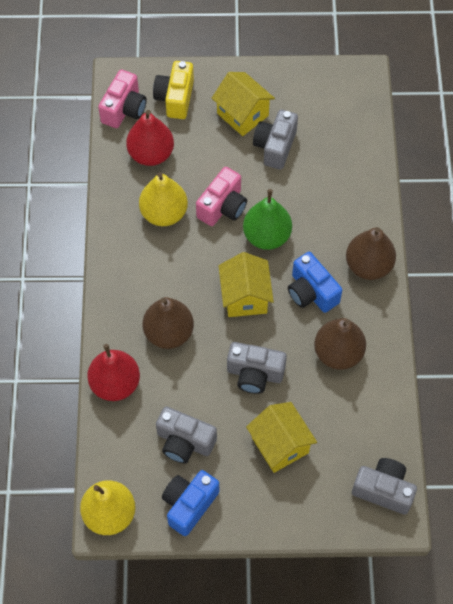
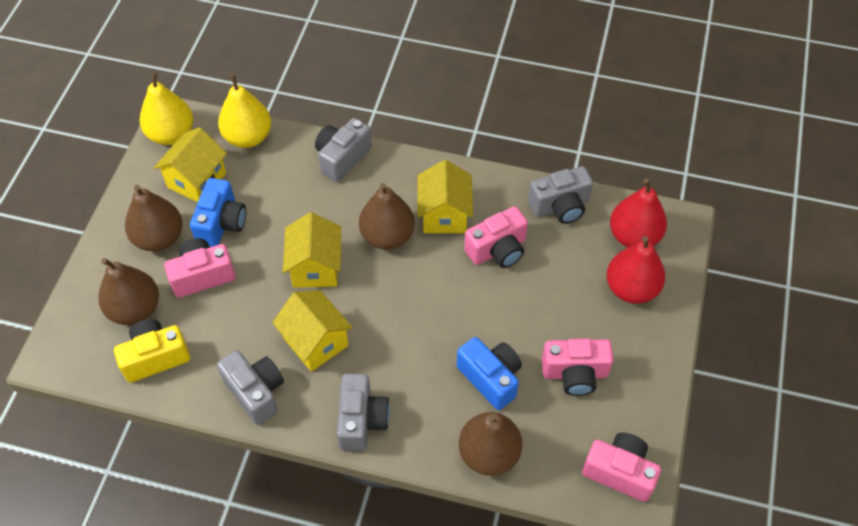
brown pear: [143,297,194,349] [314,318,366,370] [346,227,396,280] = 3 -> [98,258,159,325] [125,185,183,251] [359,183,415,250] [459,412,522,476] = 4
green pear: [243,189,292,250] = 1 -> none = 0
pink camera: [98,70,147,128] [196,167,247,226] = 2 -> [164,238,236,298] [464,206,528,268] [542,339,614,396] [582,433,661,502] = 4
yellow house: [212,72,275,136] [219,252,274,317] [246,402,317,473] = 3 -> [154,127,227,202] [272,290,353,372] [283,212,341,288] [417,160,473,233] = 4

